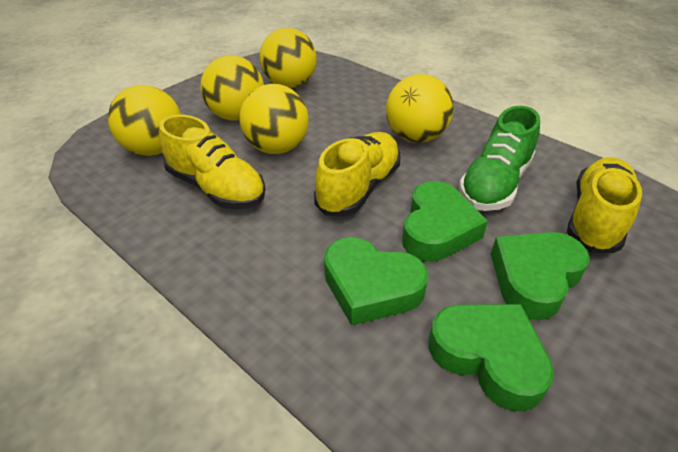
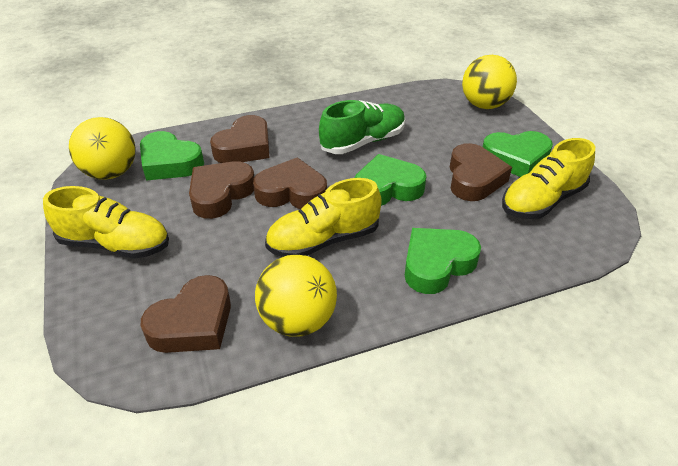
brown heart: none = 0 -> [141,275,231,353] [189,161,254,219] [210,115,269,163] [253,158,327,209] [450,143,512,201] = 5
yellow ball: [108,85,181,156] [201,55,264,121] [239,84,309,154] [260,28,317,88] [386,74,454,143] = 5 -> [69,117,136,180] [255,254,337,337] [462,55,517,109] = 3

